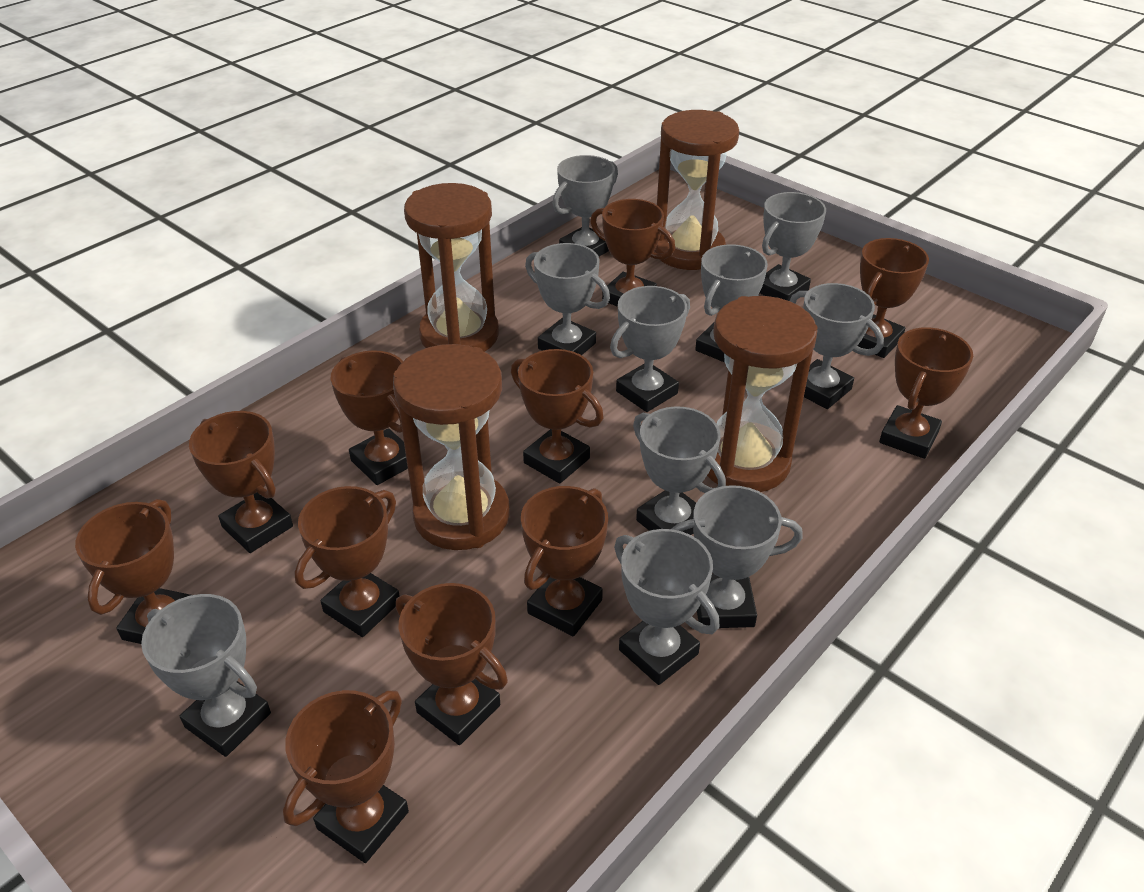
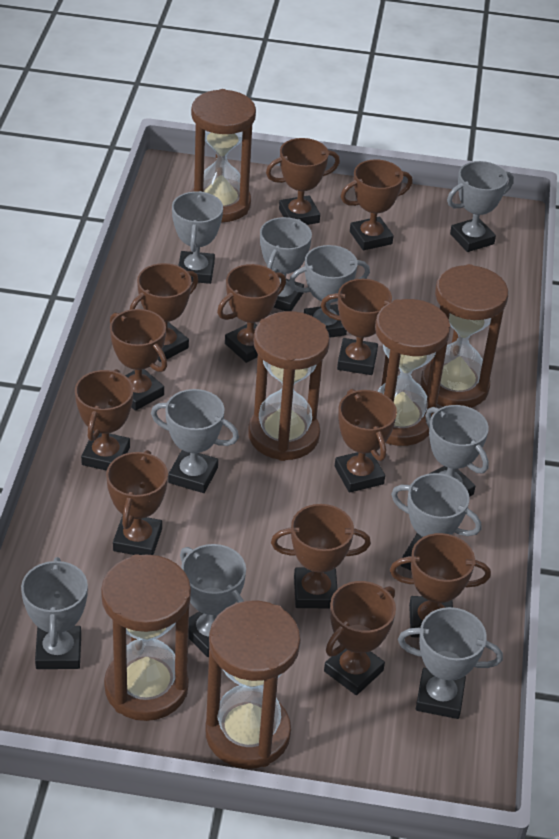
brown hourglass: [393,344,510,550] [404,183,499,352] [654,110,739,270] [707,296,818,492] = 4 -> [101,554,191,721] [191,89,256,222] [205,600,301,769] [248,311,330,461] [375,299,451,446] [421,264,508,408] = 6
brown trophy: [75,499,190,644] [189,411,293,553] [283,690,409,863] [294,486,400,637] [331,350,408,485] [396,583,508,745] [511,349,603,484] [521,486,608,636] [590,199,675,307] [858,238,929,358] [879,327,973,459] = 11 -> [75,369,133,471] [106,450,168,555] [110,309,167,411] [130,263,198,362] [217,264,286,363] [266,138,340,225] [271,504,371,608] [321,279,392,375] [324,581,396,695] [335,389,397,493] [340,160,413,250] [390,533,491,638] = 12

